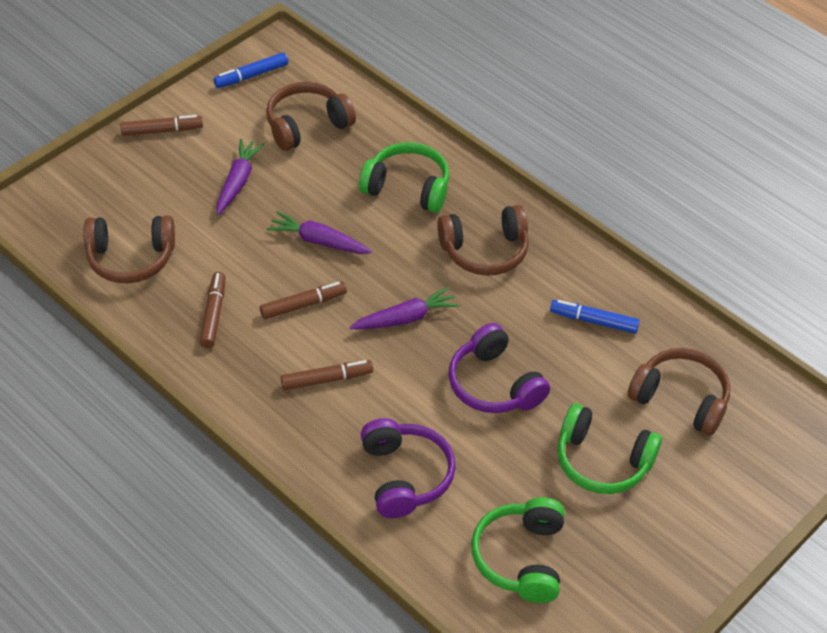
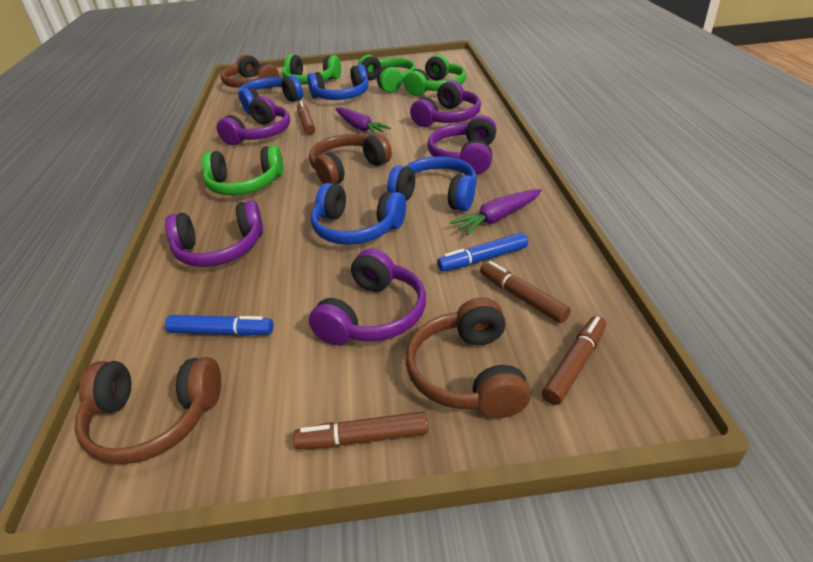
blue headphones: none = 0 -> [238,75,303,115] [307,64,369,100] [311,183,406,245] [387,156,477,211] = 4
green headphones: [359,142,449,213] [471,497,565,603] [558,404,662,494] = 3 -> [201,145,283,195] [282,55,341,84] [358,55,416,93] [404,55,466,96] = 4
purple carrot: [216,139,265,215] [267,211,372,254] [349,286,460,329] = 3 -> [335,107,391,134] [450,189,542,235] = 2
purple headphones: [361,418,456,518] [448,323,550,413] = 2 -> [165,200,263,267] [217,96,290,145] [309,248,426,345] [410,80,481,127] [428,115,496,174] = 5

